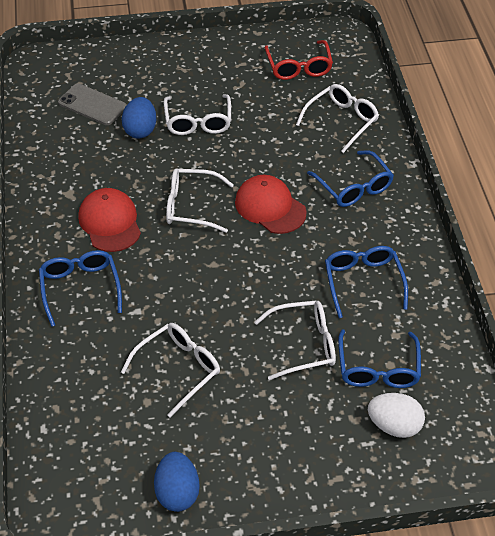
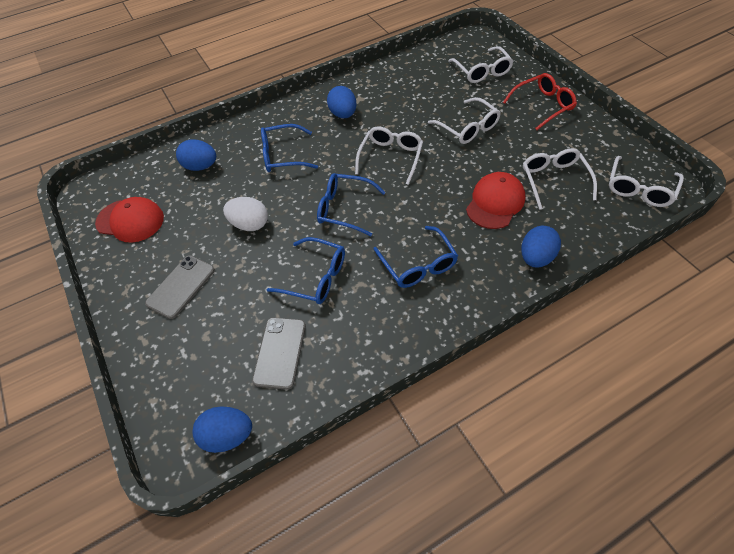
blue egg: [122,97,156,139] [154,452,200,512] = 2 -> [176,140,216,171] [192,406,252,453] [327,86,356,118] [521,226,561,268] = 4
grey phone: [58,83,127,125] = 1 -> [145,255,215,319] [252,317,306,390] = 2

